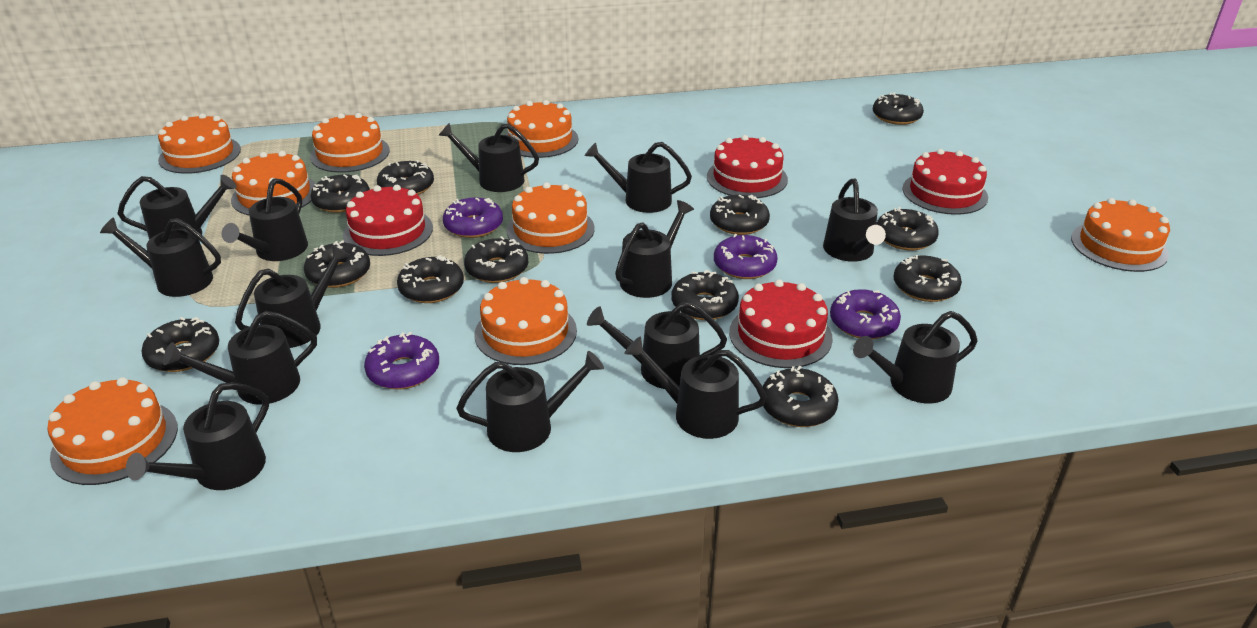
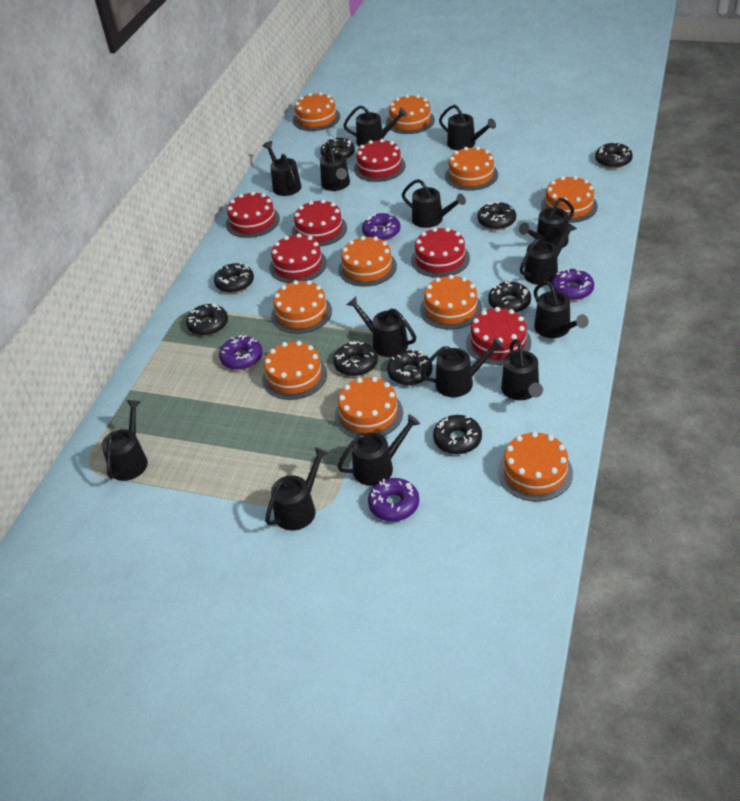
black donut: [141,317,219,372] [304,240,370,288] [311,174,370,213] [377,160,434,195] [397,255,464,303] [464,236,528,283] [672,270,739,320] [710,195,770,235] [762,366,839,427] [873,92,924,125] [876,207,939,250] [894,255,962,302] = 12 -> [186,303,228,336] [214,262,254,293] [321,137,355,159] [333,341,378,376] [387,349,432,386] [433,415,482,454] [478,202,516,230] [488,280,531,312] [595,142,633,168] = 9
orange cake: [47,377,178,485] [158,113,241,174] [231,151,316,215] [310,113,390,173] [475,277,577,365] [505,100,578,158] [507,182,595,254] [1071,198,1170,272] = 8 -> [262,341,327,400] [271,280,332,334] [293,92,340,131] [335,377,403,438] [338,236,397,286] [386,94,435,134] [420,275,482,329] [445,146,498,191] [498,431,573,502] [541,176,598,223] = 10
red cake: [343,185,433,256] [707,135,788,198] [729,279,833,368] [902,149,988,215] = 4 -> [226,191,280,238] [269,233,327,283] [292,199,347,247] [354,139,405,182] [411,227,470,278] [466,307,531,365] = 6

